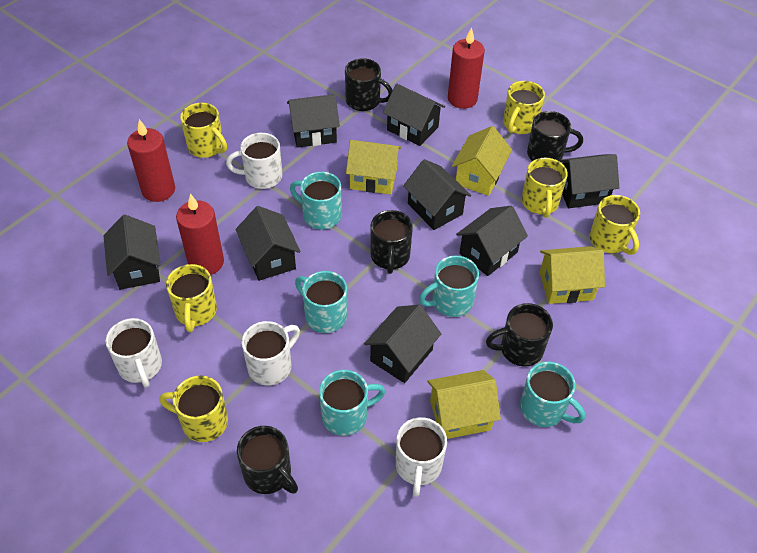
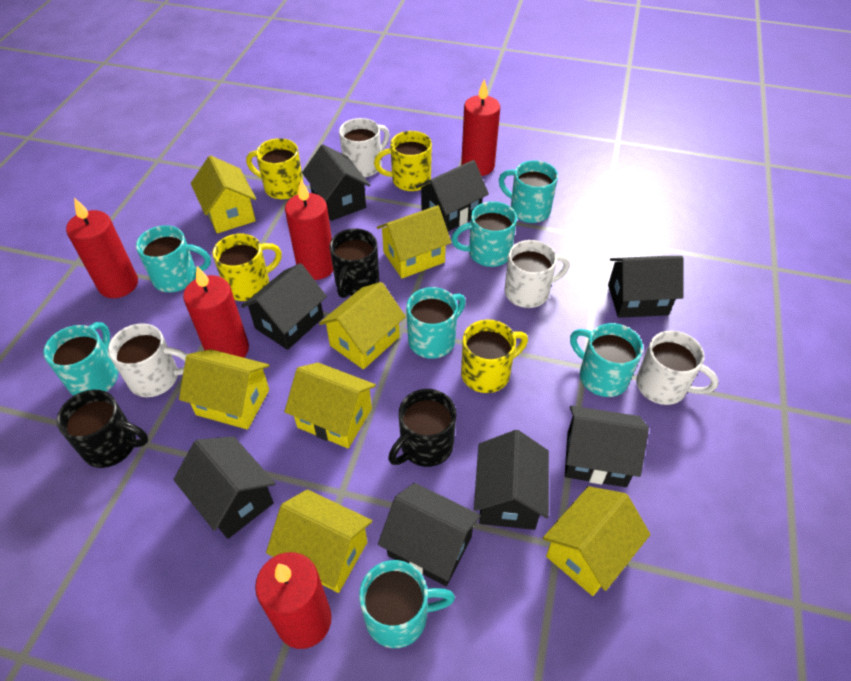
black mug: [237,426,298,494] [345,58,393,111] [370,210,413,274] [486,303,553,367] [527,111,583,161] = 5 -> [56,390,148,468] [330,228,379,298] [388,389,456,467] = 3
red candle: [127,119,175,202] [176,194,224,275] [448,27,485,109] = 3 -> [66,198,138,298] [183,266,249,358] [255,552,332,649] [285,180,333,280] [461,79,500,176] = 5
turquoise mug: [290,172,342,229] [295,271,347,333] [319,370,386,436] [419,255,479,317] [520,362,585,427] = 5 -> [43,322,118,396] [136,225,211,292] [359,560,455,648] [406,287,466,359] [451,201,517,267] [499,161,558,223] [570,323,643,397] = 7
yellow house: [346,140,401,194] [427,370,501,439] [452,126,512,196] [540,246,605,304] = 4 -> [179,349,269,430] [191,156,256,233] [266,489,372,593] [284,363,376,448] [319,282,406,369] [377,205,451,278] [543,486,650,596] = 7
yellow mug: [159,376,228,442] [166,264,217,332] [180,103,227,158] [503,81,545,134] [522,158,568,218] [590,195,640,255] = 6 -> [212,234,282,301] [246,138,303,199] [374,131,432,191] [461,320,528,393] = 4

